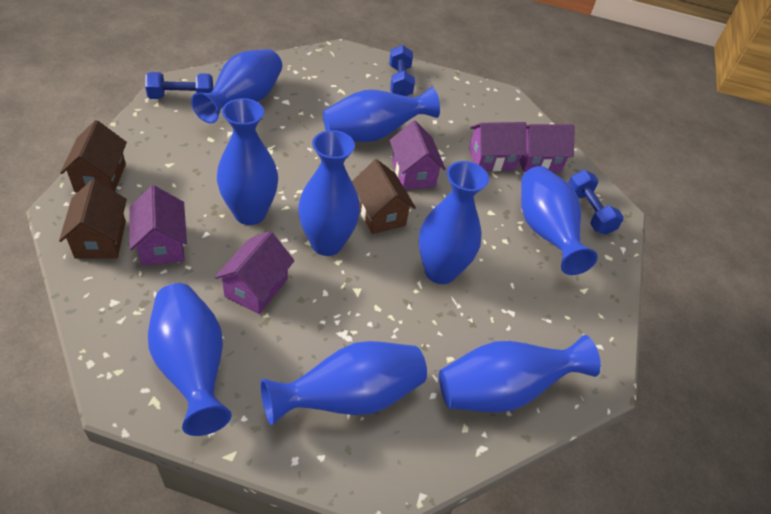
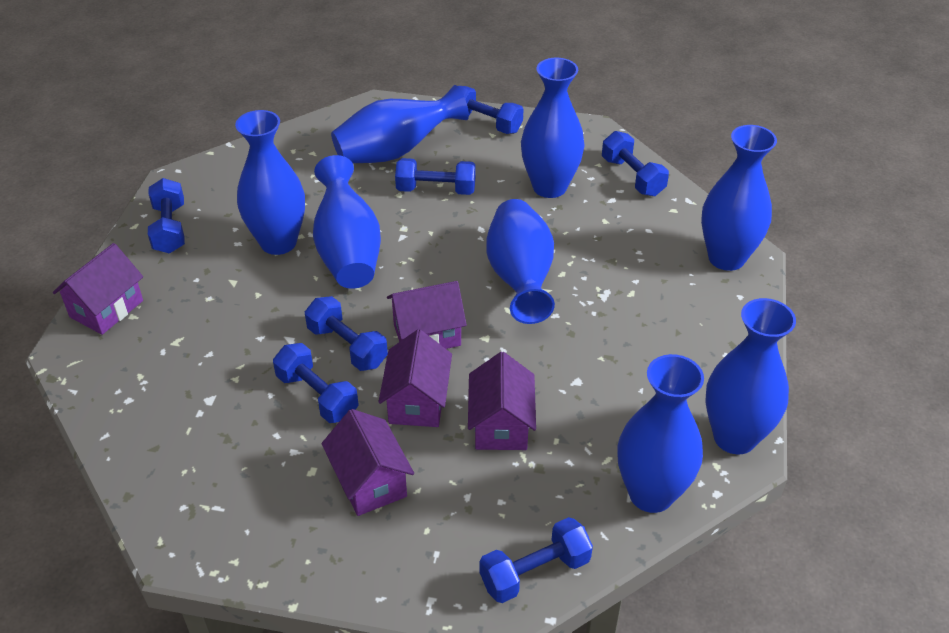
blue dumbbell: [145,72,213,99] [389,45,415,96] [568,170,624,235] = 3 -> [148,178,185,254] [273,343,359,423] [305,296,388,371] [395,158,476,195] [458,86,523,134] [479,517,593,603] [602,131,669,196] = 7
blue vase: [148,283,232,436] [191,49,282,123] [217,98,278,225] [260,341,427,425] [298,130,360,256] [323,87,440,142] [419,161,489,284] [439,335,601,412] [521,166,598,275] = 9 -> [235,110,305,255] [313,155,381,289] [331,85,469,163] [486,199,555,324] [521,58,585,198] [618,354,704,513] [701,125,777,271] [705,298,796,454] = 8
brown house: [59,179,127,259] [60,120,127,193] [352,159,416,234] = 3 -> none = 0

